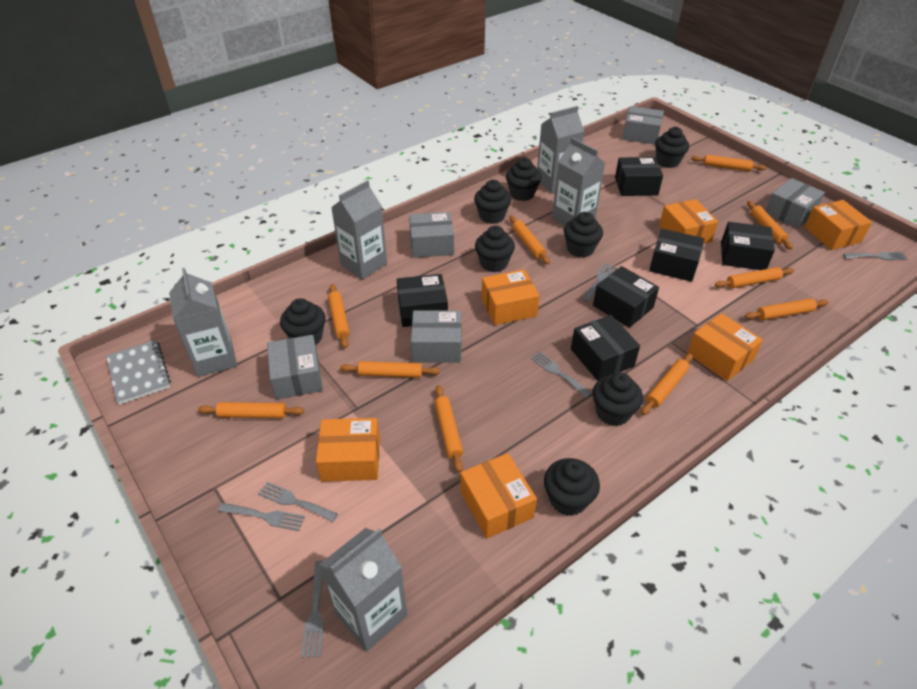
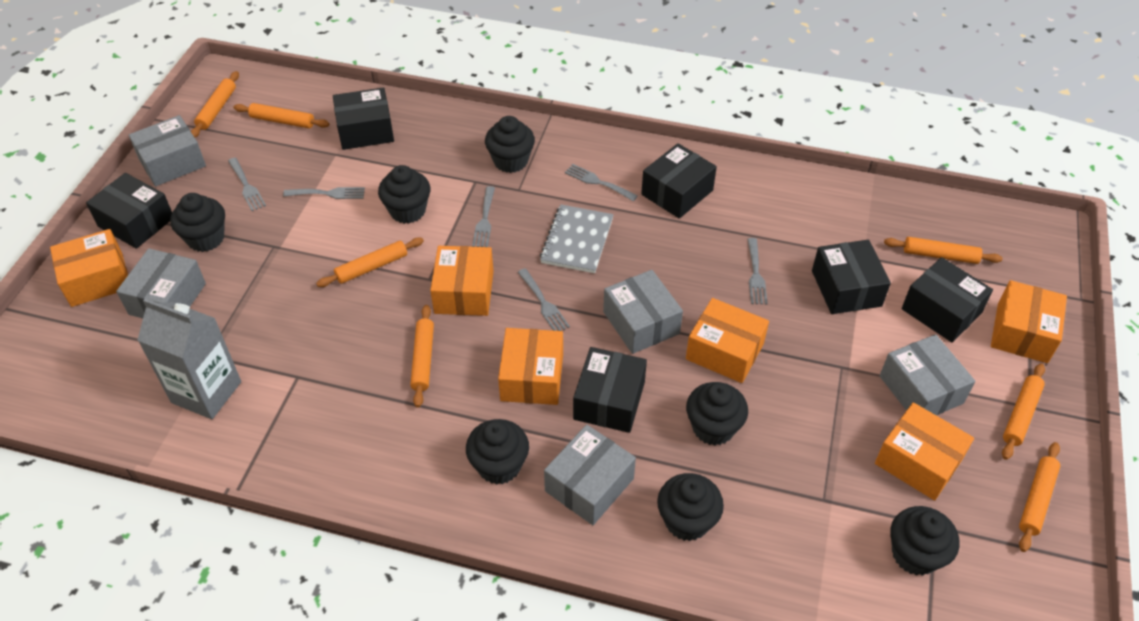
black cupcake: [280,298,326,345] [474,180,511,224] [475,226,515,272] [506,158,541,201] [544,458,600,516] [564,212,603,258] [592,373,643,426] [655,127,689,168] = 8 -> [170,193,225,252] [378,165,430,224] [466,419,529,485] [485,116,535,173] [657,473,724,541] [686,382,748,445] [890,506,959,576] = 7
grey carton: [169,268,237,377] [319,528,408,652] [331,180,387,280] [537,106,584,193] [552,137,605,226] = 5 -> [137,299,241,419] = 1
orange rolling pin: [198,402,304,418] [328,284,350,348] [340,361,440,378] [435,385,463,473] [509,216,550,264] [641,353,693,415] [691,155,766,171] [715,267,794,288] [744,298,829,320] [747,201,793,250] = 10 -> [191,71,239,137] [234,103,329,128] [316,237,424,287] [410,305,434,407] [884,237,1003,264] [1002,363,1045,460] [1019,442,1060,552] = 7

